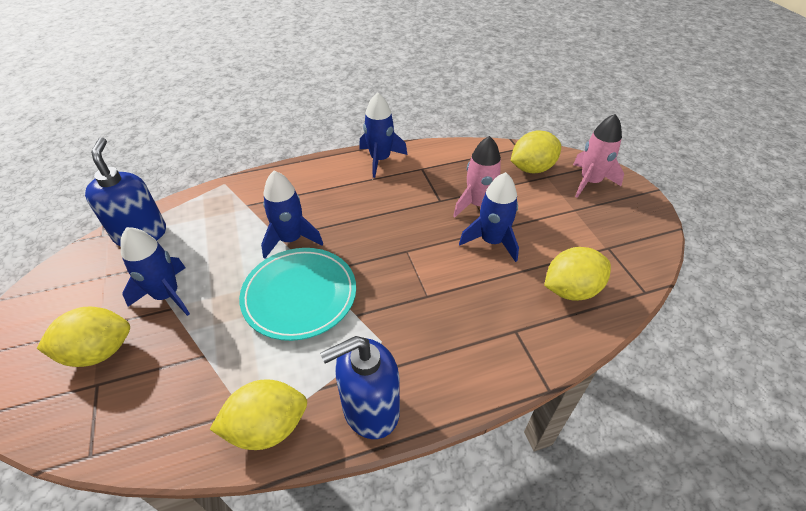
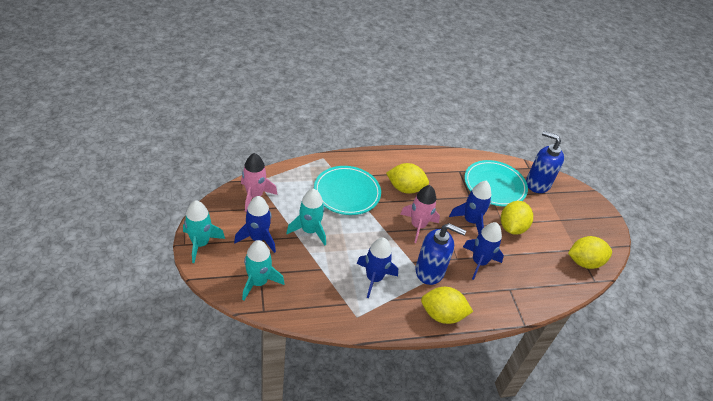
turquoise plate: [239,248,356,341] = 1 -> [314,166,381,215] [464,160,528,206] = 2
turquoise rocket: none = 0 -> [183,200,225,263] [242,240,284,301] [286,189,326,245] = 3

